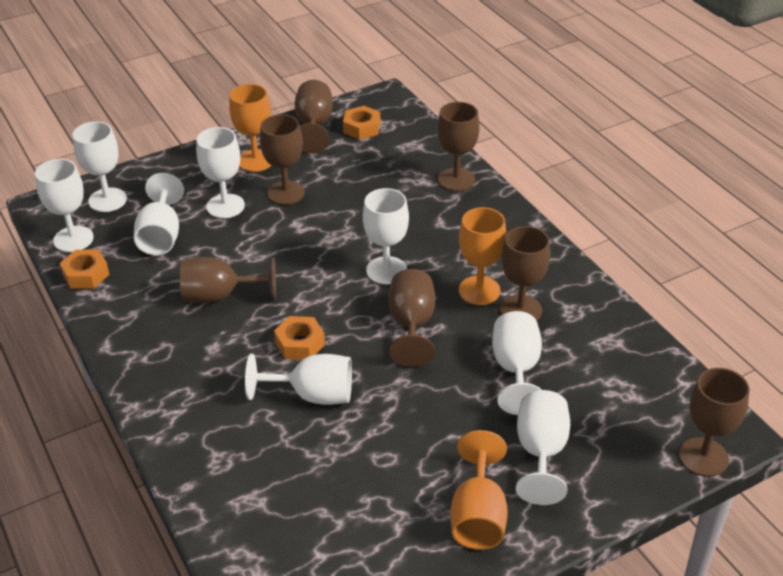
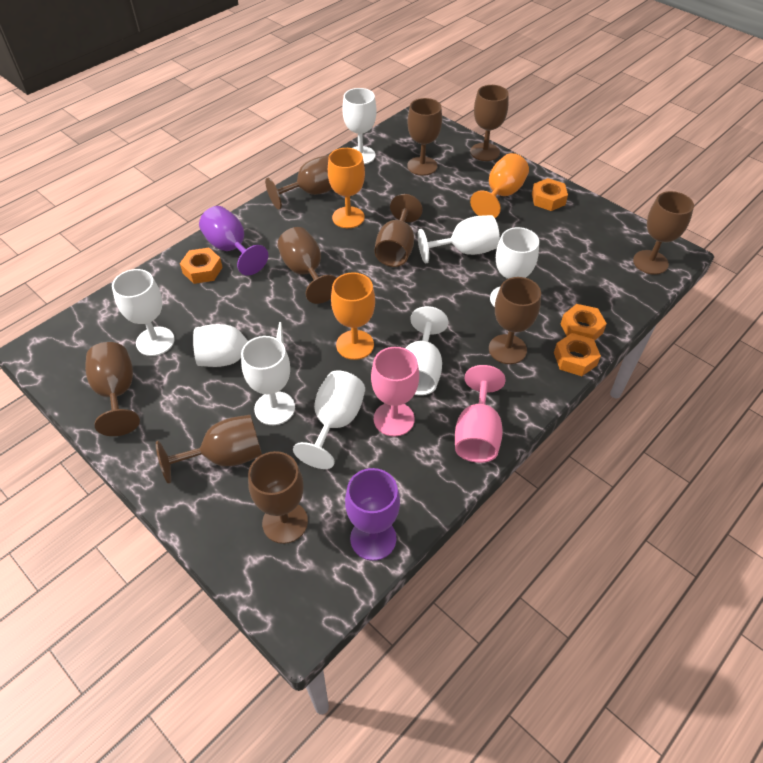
brown goblet: [180,257,276,303] [260,115,305,205] [295,80,333,154] [388,269,435,367] [437,102,480,191] [499,226,550,321] [679,368,749,477] = 7 -> [85,342,140,436] [156,415,262,484] [248,451,308,544] [265,155,332,210] [277,227,337,304] [375,194,423,267] [407,98,442,176] [470,85,509,161] [489,277,541,364] [633,191,694,275] = 10
orange nut: [60,249,110,289] [274,316,325,360] [343,106,381,140] = 3 -> [180,248,223,284] [532,178,568,211] [554,333,601,376] [561,304,607,341] = 4
pink goblet: none = 0 -> [371,347,419,437] [455,365,506,463] = 2
purple goblet: none = 0 -> [199,206,268,276] [345,468,400,561] = 2

